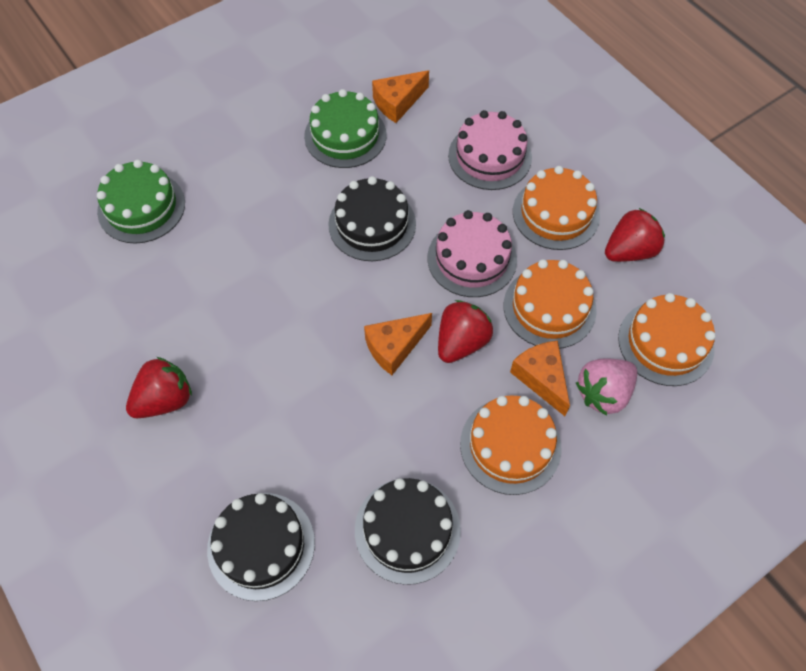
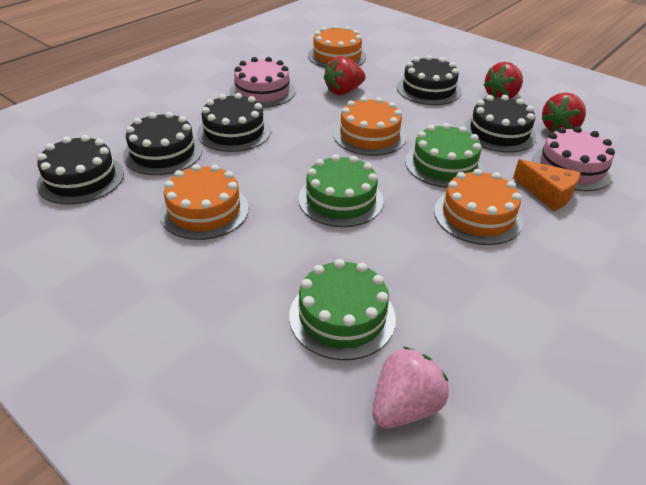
black cake: [207,493,315,601] [328,176,416,261] [355,478,461,585] = 3 -> [37,135,124,205] [123,112,202,175] [197,93,271,152] [397,55,462,105] [464,95,537,153] = 5
green cake: [97,160,185,243] [304,89,386,168] = 2 -> [289,259,396,360] [298,154,383,227] [405,123,484,188] = 3
orange cheese: [364,313,432,375] [372,70,429,123] [510,341,570,416] = 3 -> [513,159,580,211] = 1

